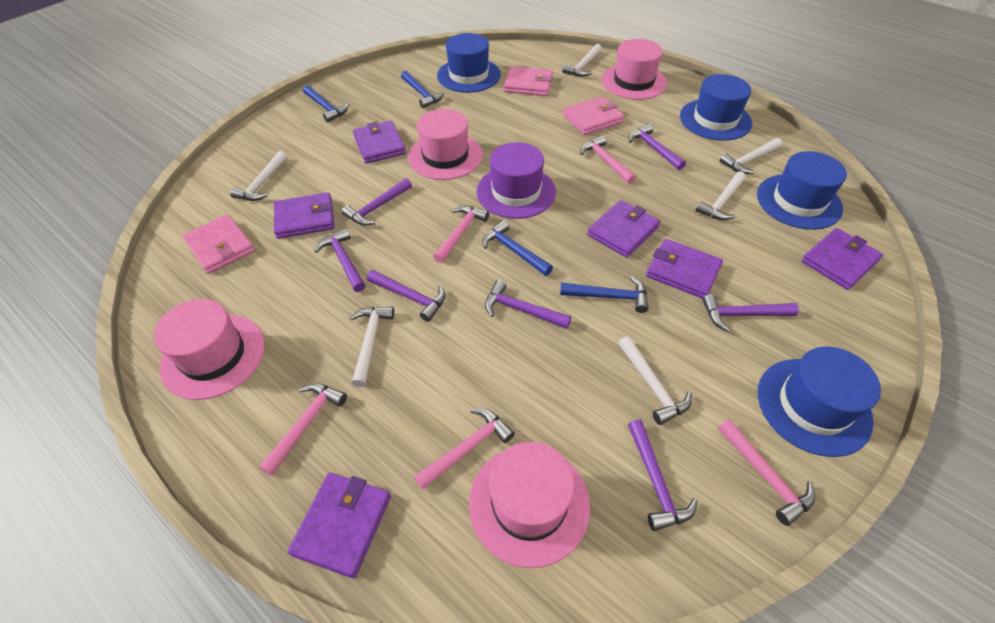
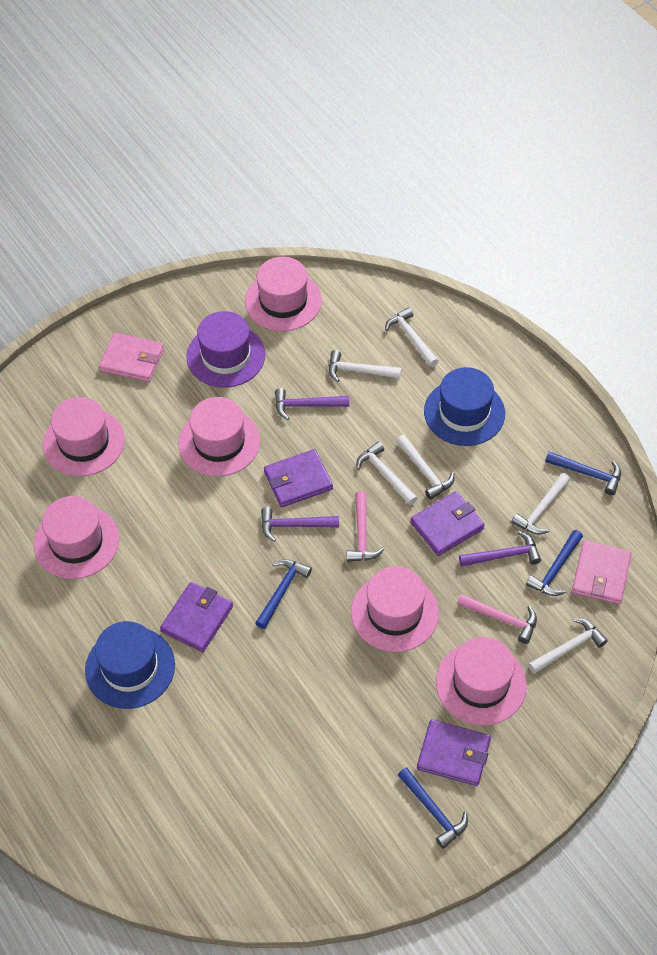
blue hat: [437,33,501,93] [680,74,752,141] [757,151,847,230] [758,347,881,457] = 4 -> [85,621,175,709] [424,367,505,446] = 2
pink hammer: [259,383,347,476] [414,408,515,490] [433,206,489,263] [581,136,636,184] [718,419,815,526] = 5 -> [346,491,384,562] [457,594,537,644] = 2
pink hat: [154,299,265,400] [408,109,483,180] [469,442,590,568] [601,39,667,100] = 4 -> [34,496,119,579] [43,397,125,476] [178,397,260,477] [245,257,322,331] [351,566,439,652] [436,637,527,725] = 6
pink wallet: [182,214,255,274] [504,66,553,96] [563,96,625,135] = 3 -> [99,333,164,382] [572,540,632,604] = 2
purple hammer: [314,228,365,292] [342,178,412,226] [367,270,445,322] [485,280,572,329] [628,419,698,531] [629,124,686,170] [702,294,799,332] = 7 -> [261,507,339,542] [275,388,349,420] [459,531,541,567] = 3
purple wallet: [274,193,334,239] [288,472,391,578] [353,121,406,164] [587,200,660,258] [646,239,723,299] [801,228,883,290] = 6 -> [160,582,233,652] [264,449,333,507] [410,491,485,556] [417,719,491,786] = 4

